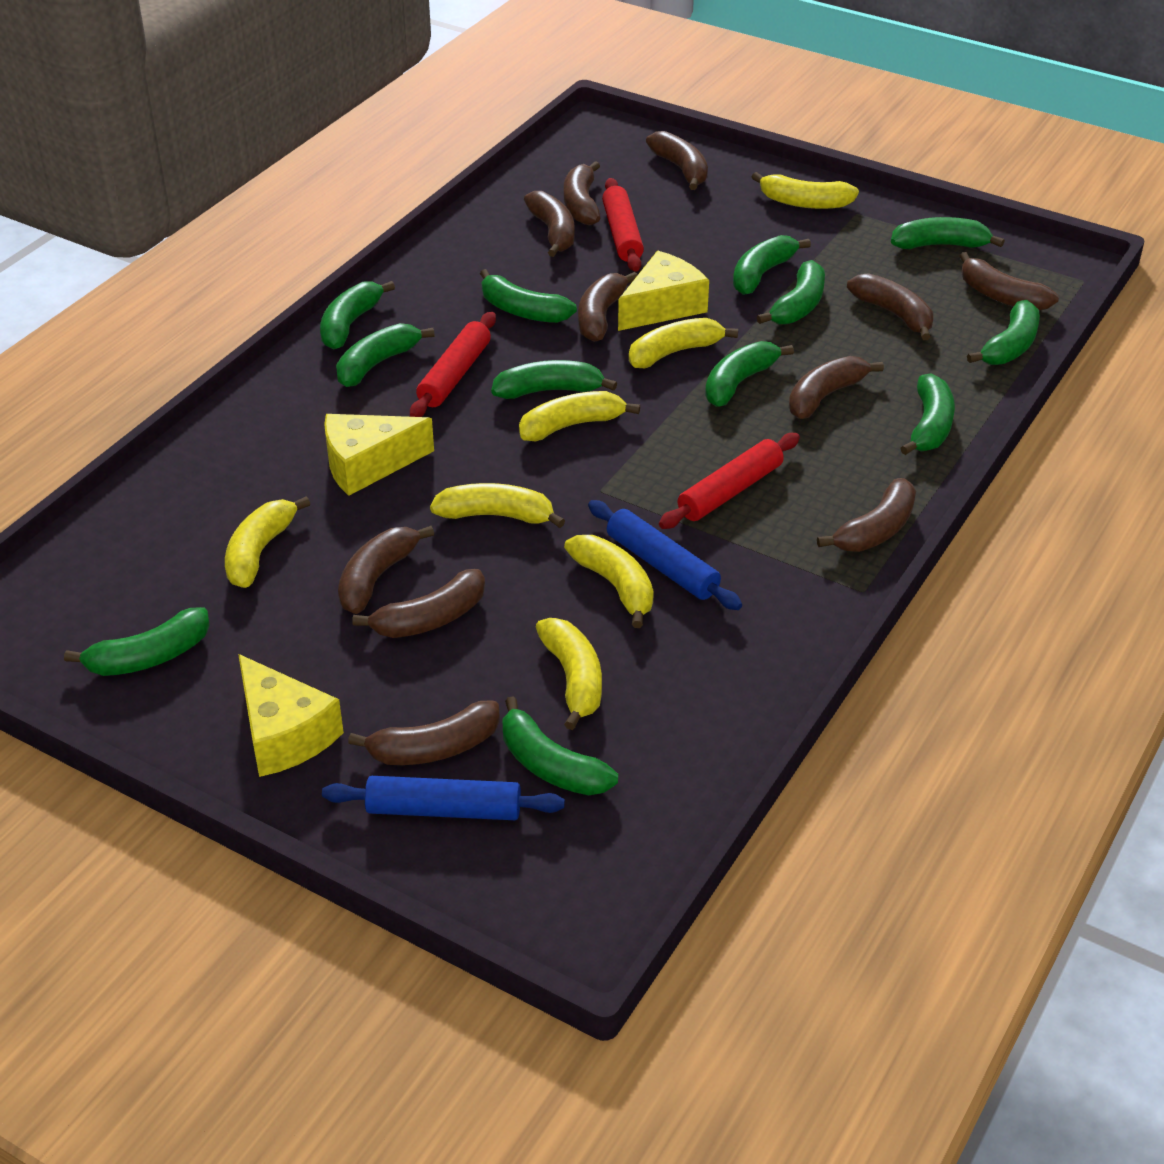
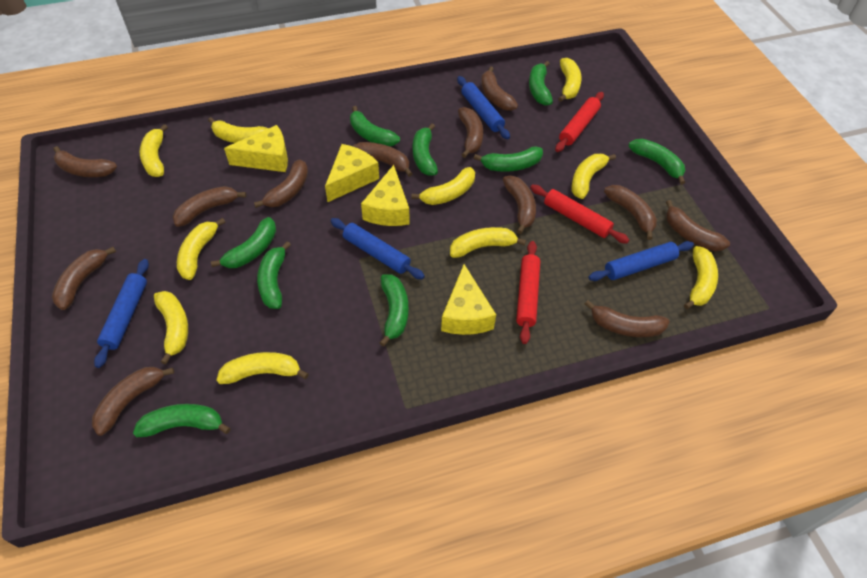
blue rolling pin: [322,776,565,820] [588,500,742,610] = 2 -> [94,259,149,368] [330,218,425,279] [457,76,510,139] [589,241,694,281] = 4
brown banana: [338,526,434,614] [348,701,500,765] [352,569,485,638] [524,191,575,257] [564,161,601,225] [578,272,637,342] [646,131,708,190] [789,356,884,419] [817,478,916,552] [847,273,933,340] [960,252,1059,311] = 11 -> [52,247,116,310] [53,146,117,177] [92,367,174,436] [173,186,246,227] [254,159,308,208] [353,142,413,177] [458,107,483,158] [481,66,518,111] [503,176,536,234] [585,300,670,337] [604,185,657,240] [666,200,730,251] = 12
green banana: [64,607,210,676] [320,281,395,349] [336,323,435,387] [480,269,577,323] [491,360,617,399] [503,696,618,795] [705,341,794,407] [733,235,811,295] [757,260,825,324] [891,217,1005,249] [900,373,955,455] [967,300,1040,365] = 12 -> [133,404,231,437] [211,217,276,268] [257,241,291,309] [350,106,400,146] [379,274,409,347] [413,124,438,176] [473,146,543,172] [529,61,553,106] [628,139,685,185] = 9
yellow banana: [225,496,310,588] [430,483,565,528] [519,391,640,441] [536,618,602,730] [564,535,654,628] [629,318,738,368] [752,172,859,209] = 7 -> [140,124,168,177] [154,291,188,364] [177,218,225,280] [208,117,268,143] [216,352,309,384] [411,167,475,205] [450,227,526,258] [558,58,582,102] [571,154,616,199] [684,246,718,309] = 10
yellow cheese: [238,654,344,777] [324,414,434,496] [618,251,709,331] = 3 -> [224,125,288,172] [325,144,379,202] [361,165,410,226] [441,264,496,335] = 4

